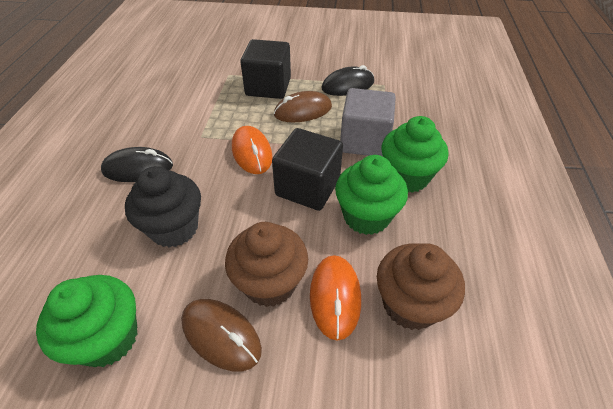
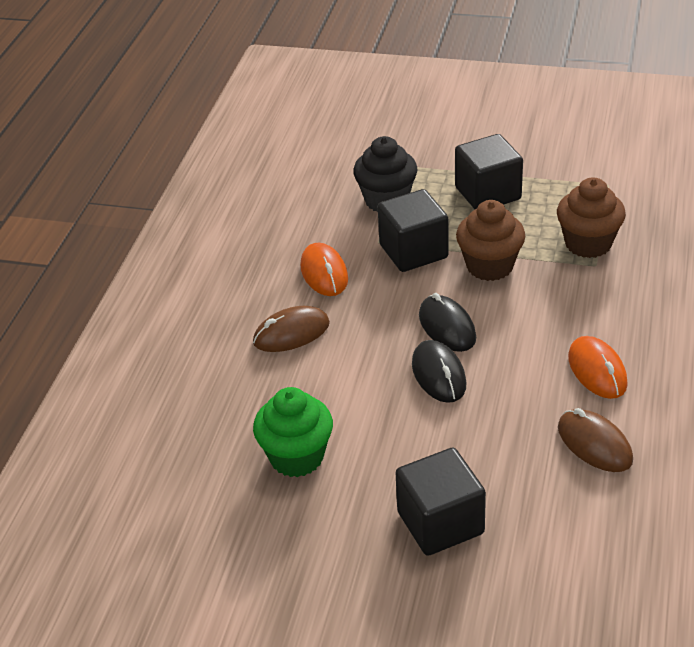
black cube: [240,39,291,99] [272,128,343,211] = 2 -> [378,189,449,272] [396,448,486,556] [455,134,523,209] = 3
green cupcake: [36,275,138,367] [335,155,408,235] [382,116,448,193] = 3 -> [253,387,333,477] = 1
grey cube: [340,88,396,156] = 1 -> none = 0

